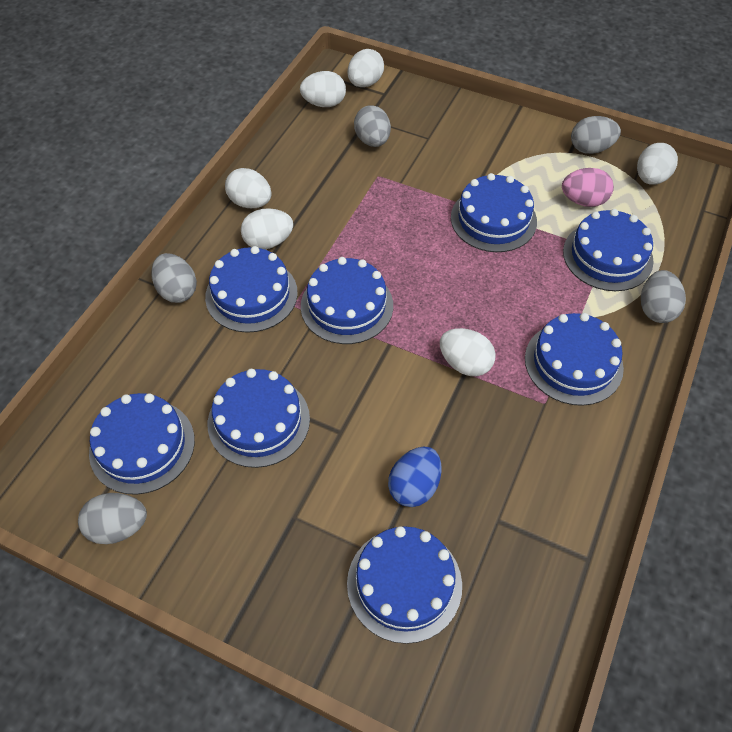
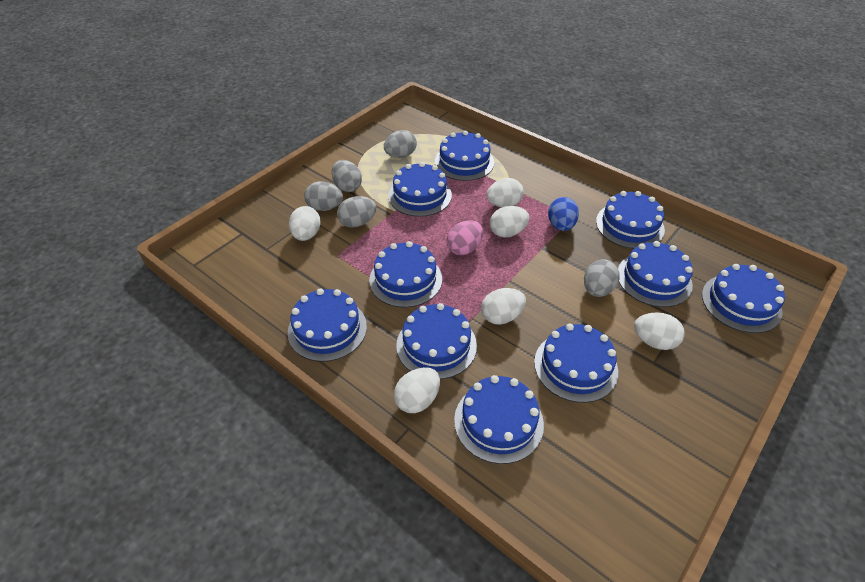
blue cake: [89,393,195,495] [205,246,298,333] [208,369,310,468] [301,257,393,344] [347,526,462,644] [451,173,537,252] [525,313,624,406] [563,209,654,291] = 8 -> [287,288,367,362] [369,241,442,308] [388,162,452,217] [396,303,477,379] [435,131,494,181] [454,375,544,464] [534,323,618,403] [596,191,665,249] [618,241,693,307] [702,264,785,333] = 10

